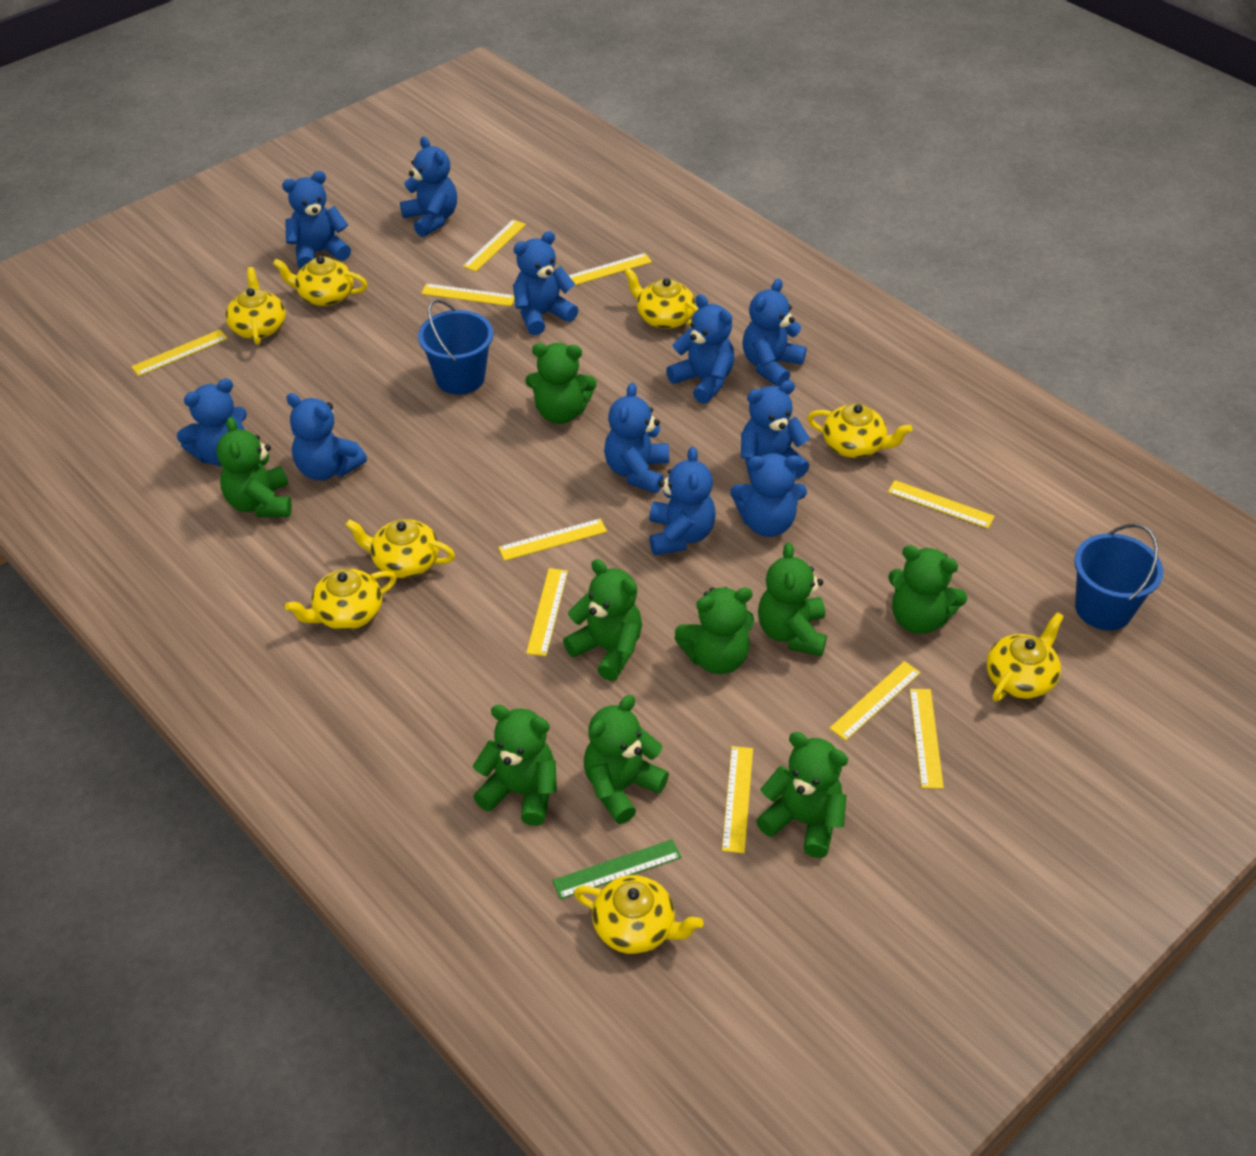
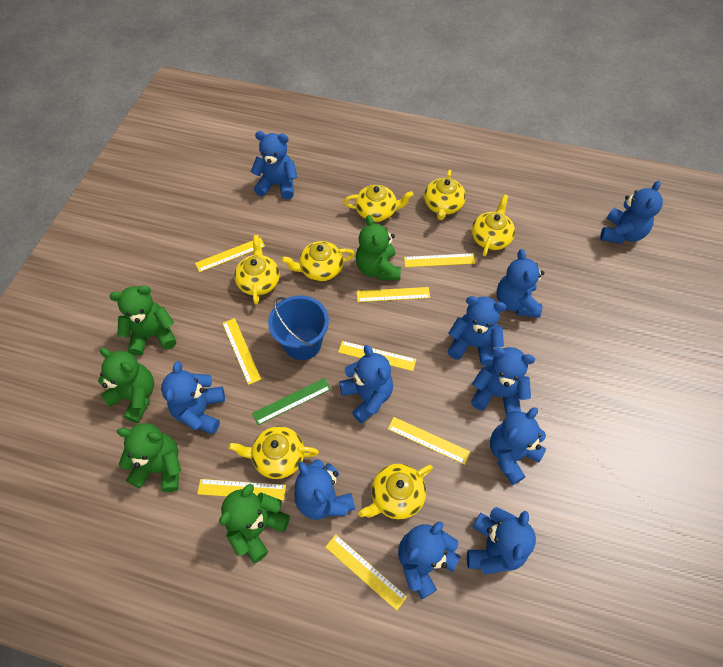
blue bucket: [418,299,493,395] [1074,524,1163,630] = 2 -> [268,296,329,360] = 1
green teddy bear: [216,417,292,517] [473,705,557,826] [525,343,597,424] [563,559,642,681] [584,695,669,824] [674,587,754,674] [756,732,848,858] [758,543,827,656] [888,545,967,634] = 9 -> [98,348,154,423] [110,286,176,356] [117,423,181,492] [219,484,290,563] [356,215,401,280] = 5
yellow ruler: [131,330,228,376] [421,283,515,306] [463,219,526,272] [498,519,607,561] [526,568,568,656] [568,253,652,285] [722,746,753,853] [829,661,921,741] [888,480,995,528] [910,689,944,789] = 10 -> [195,238,265,272] [197,479,286,500] [222,318,261,385] [325,534,407,611] [338,341,416,371] [357,287,430,302] [388,417,470,465] [404,253,475,267] = 8
yellow teapot: [225,267,286,345] [273,256,367,306] [285,569,397,630] [345,519,455,578] [574,875,703,954] [624,268,699,329] [807,404,912,458] [987,612,1064,702] = 8 -> [228,426,319,479] [234,235,280,304] [281,241,355,281] [344,185,414,222] [359,464,433,519] [424,170,466,220] [472,194,515,256] = 7

